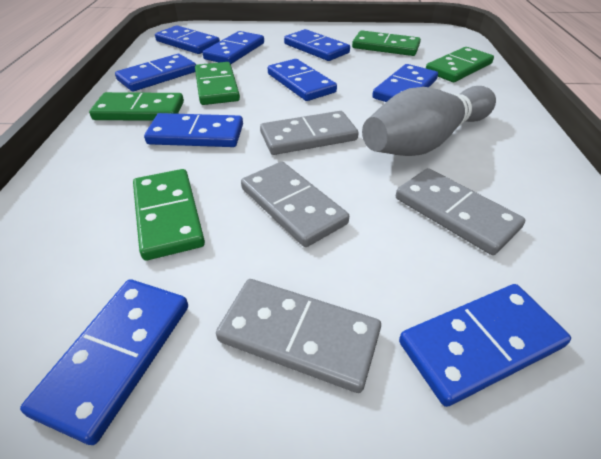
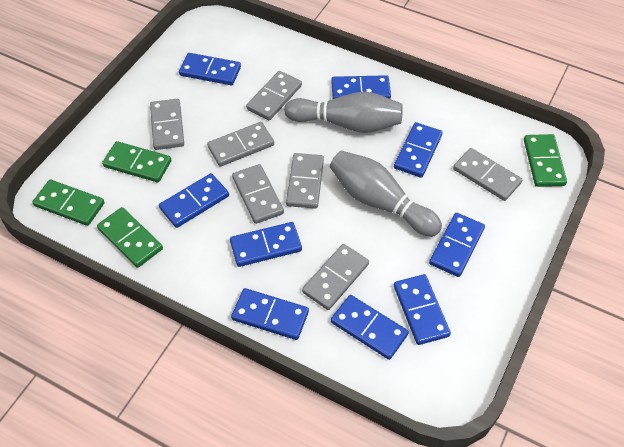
green domino: [89,92,184,121] [133,169,205,260] [195,62,240,105] [352,30,421,56] [426,47,494,82] = 5 -> [33,180,105,226] [97,207,163,268] [102,141,171,182] [524,134,567,187] = 4
grey bowling pin: [362,86,496,156] = 1 -> [284,92,403,133] [330,150,442,237] = 2
grey domino: [216,279,381,393] [241,162,349,247] [260,111,358,155] [396,168,525,255] = 4 -> [150,99,184,150] [207,122,274,167] [232,164,284,224] [246,71,302,120] [286,153,324,209] [302,244,369,310] [453,148,522,201] = 7

